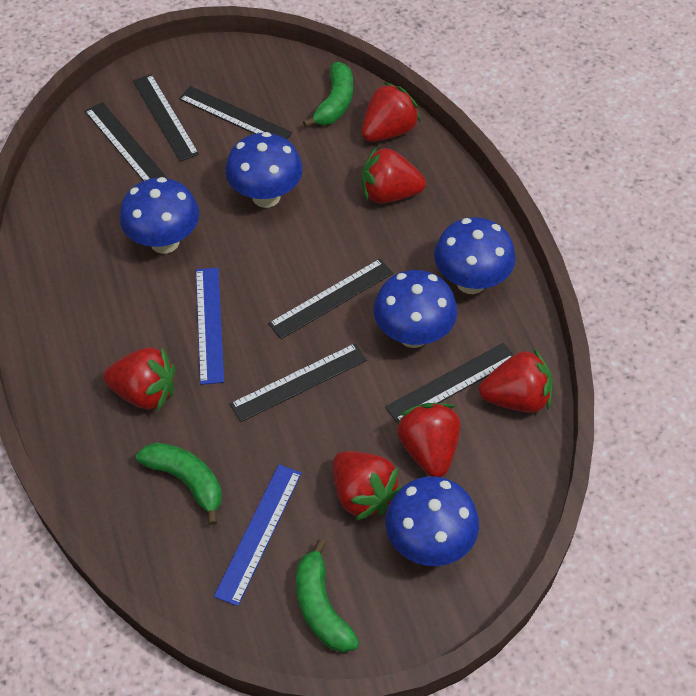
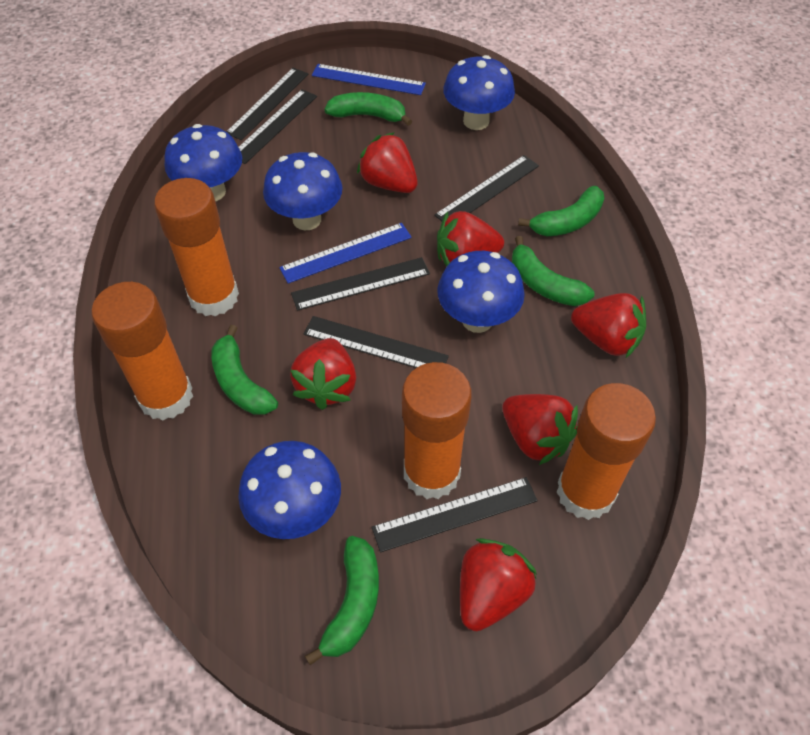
green banana: [136,443,222,525] [296,539,359,653] [303,62,353,127] = 3 -> [211,325,278,415] [305,536,379,665] [325,92,412,126] [512,236,594,306] [518,186,604,236] = 5
orange glue stick: none = 0 -> [91,282,193,420] [154,178,239,316] [402,362,472,499] [556,383,656,520] = 4

